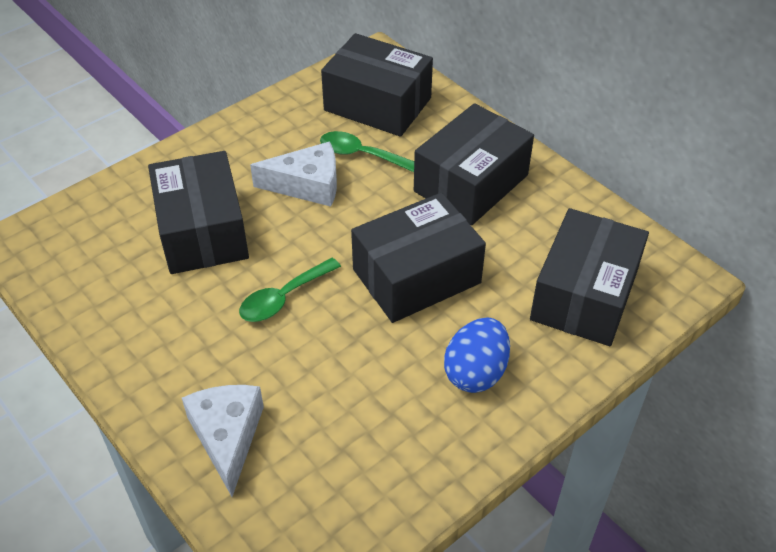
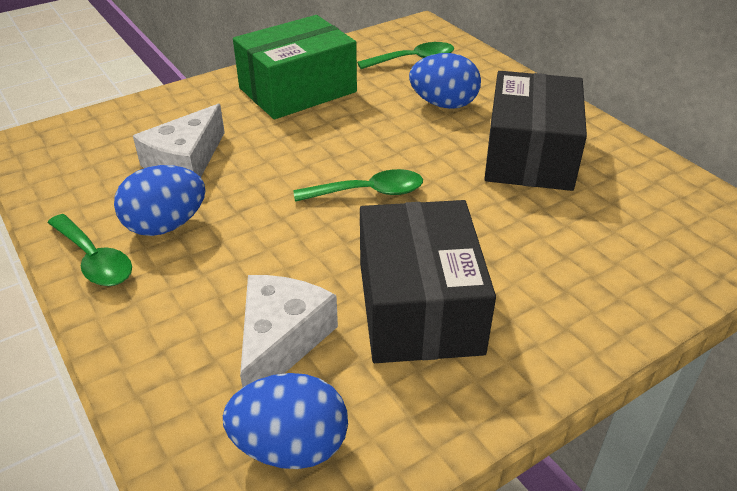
black box: [148,151,249,274] [321,33,433,137] [351,192,486,323] [414,103,534,225] [530,208,649,346] = 5 -> [360,200,496,363] [484,71,587,191] = 2
blue egg: [444,317,510,393] = 1 -> [114,165,206,236] [223,373,348,469] [409,53,481,109] = 3
green box: none = 0 -> [233,15,357,119] = 1
green spoon: [239,258,341,322] [320,131,414,172] = 2 -> [47,214,132,286] [294,169,423,202] [357,42,454,69] = 3

